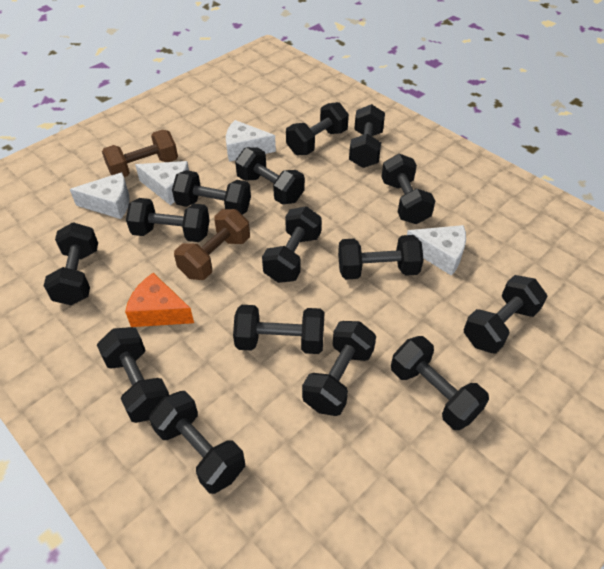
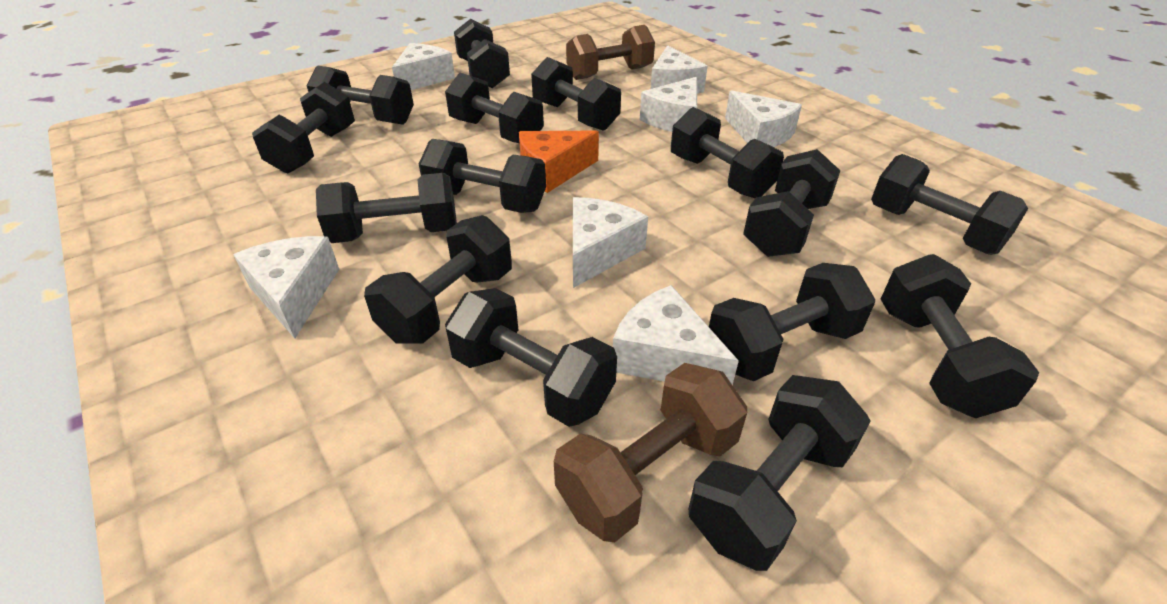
white cheese: [70,172,130,219] [135,161,189,205] [226,120,276,162] [407,225,466,276] = 4 -> [233,236,339,338] [392,43,455,90] [573,197,648,288] [613,285,739,385] [640,77,697,132] [651,45,708,94] [725,90,802,147] = 7

